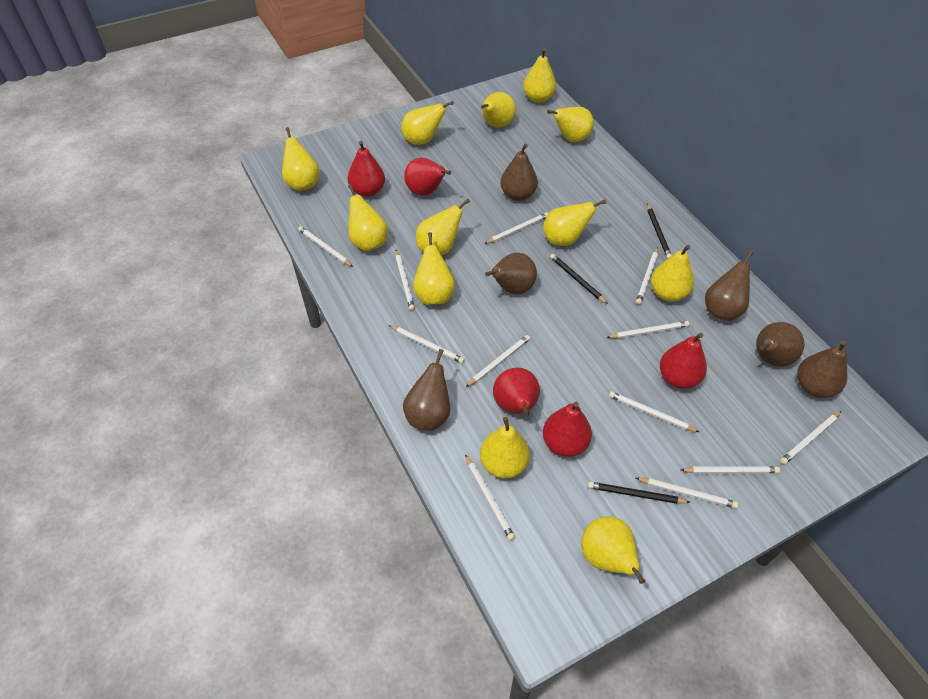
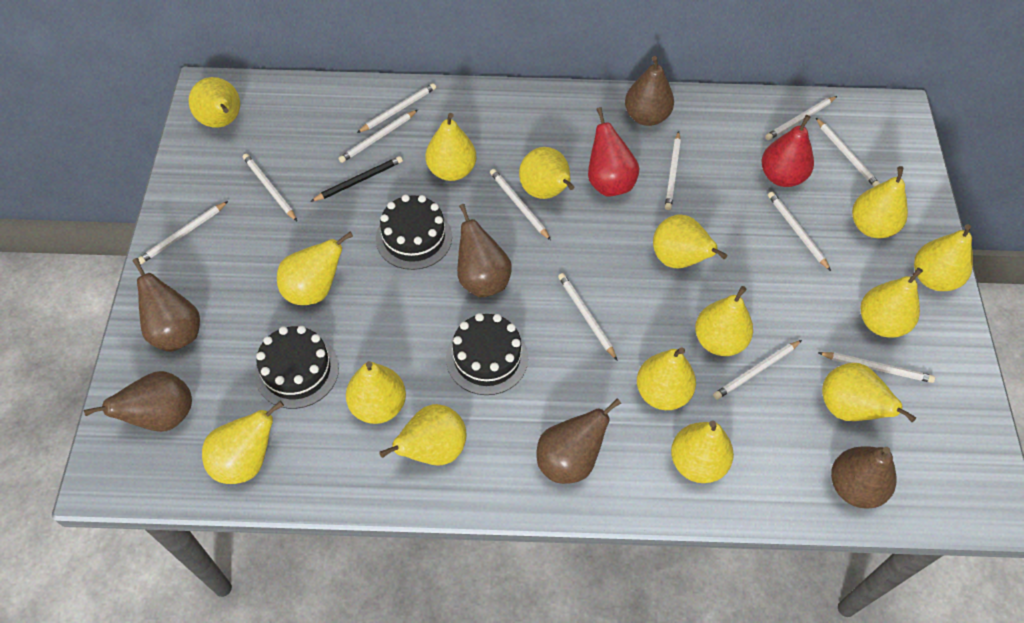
black cake: none = 0 -> [255,326,339,409] [376,195,452,270] [446,313,528,395] = 3
black pencil: [550,254,608,304] [588,482,691,504] [647,204,672,259] = 3 -> [310,156,403,202] = 1
red pear: [348,141,385,197] [404,158,451,196] [493,367,540,416] [543,402,592,457] [660,333,707,389] = 5 -> [588,107,639,197] [762,115,814,187] = 2
yellow pear: [282,127,319,191] [348,184,388,251] [401,101,454,145] [413,232,455,305] [416,199,470,255] [480,417,530,479] [481,92,516,128] [523,48,556,103] [543,199,607,246] [547,107,594,142] [581,516,645,584] [651,245,694,302] = 12 -> [188,77,240,128] [202,401,284,484] [277,232,353,305] [346,361,406,424] [379,404,466,465] [425,113,476,181] [519,147,574,199] [637,347,696,410] [653,214,727,269] [671,421,734,483] [695,286,753,356] [822,363,916,422] [852,166,908,238] [861,267,923,338] [914,224,973,291] = 15

